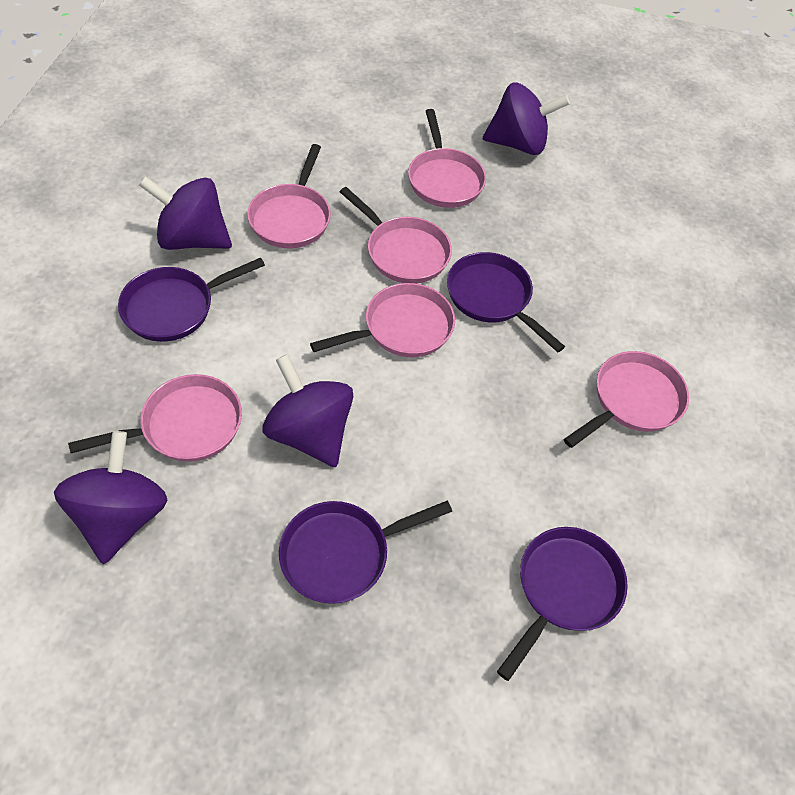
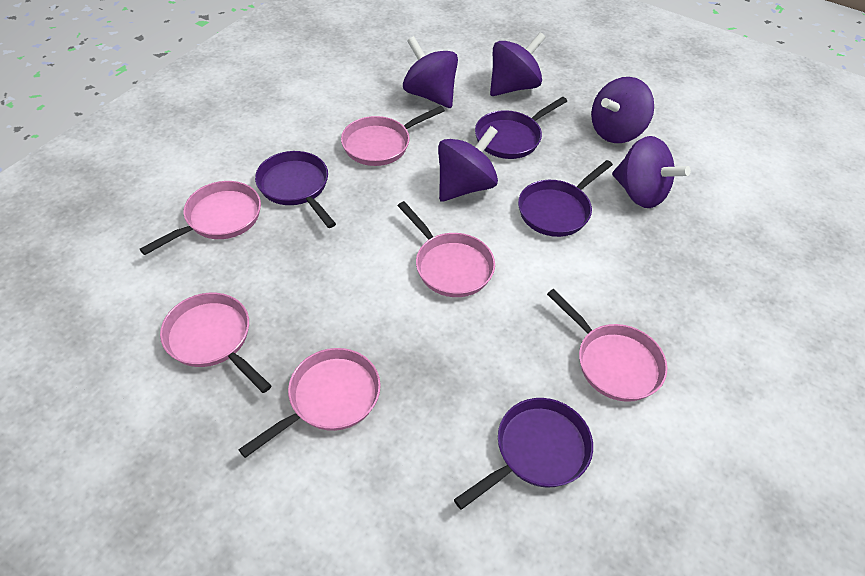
purple spinning top: [54,431,168,564] [139,176,232,250] [263,354,353,467] [483,82,570,155] = 4 -> [403,36,458,108] [438,126,498,202] [490,32,546,96] [591,77,654,143] [612,136,691,208] = 5

